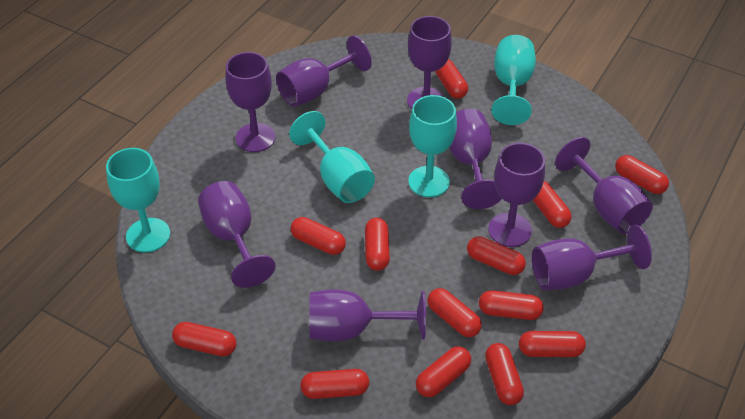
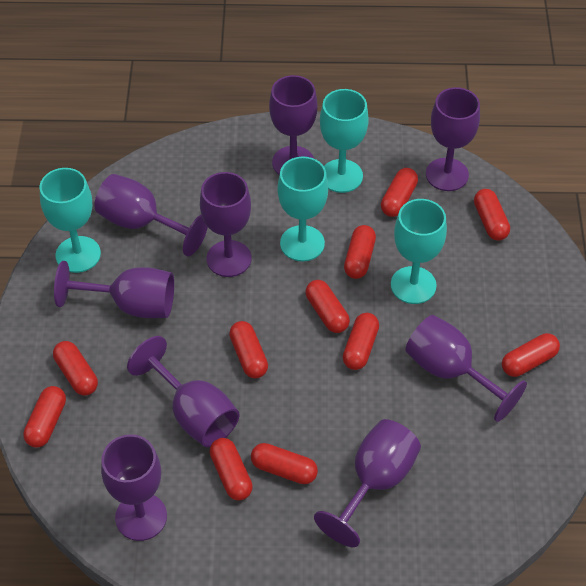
red capsule: [172,322,237,356] [290,217,346,255] [300,369,369,399] [365,218,390,271] [416,346,471,397] [428,288,482,337] [435,59,468,99] [467,236,526,275] [479,290,544,320] [485,343,524,405] [519,331,586,357] [533,181,572,228] [615,155,669,194] = 13 -> [23,386,66,448] [53,341,98,395] [209,438,253,501] [229,321,268,378] [251,443,318,484] [305,280,350,333] [343,313,379,370] [344,225,376,279] [381,168,418,217] [474,189,510,241] [502,333,560,377] = 11

